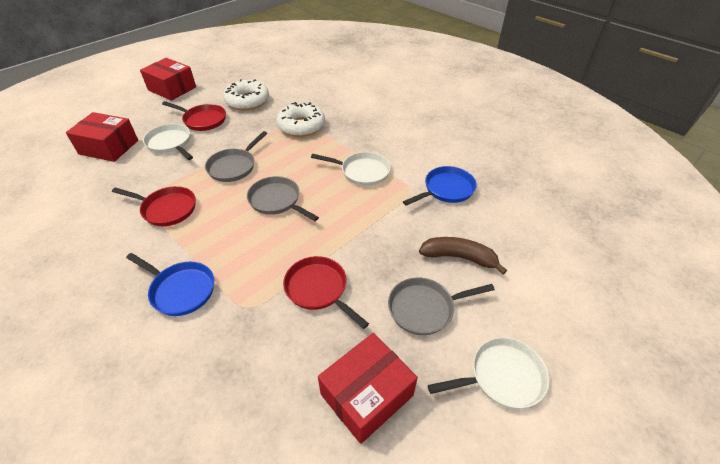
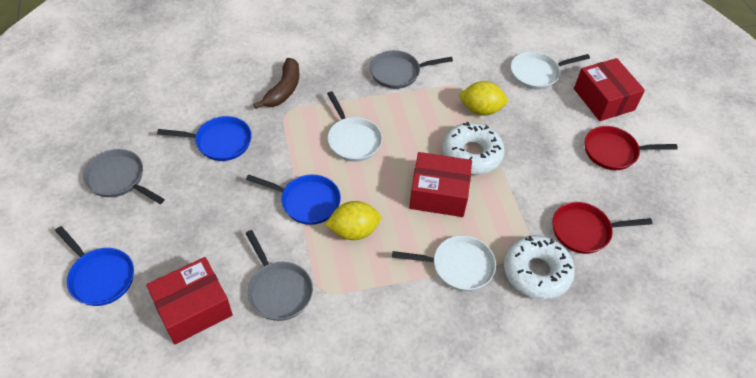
blue pan: [126,253,214,316] [403,166,477,206] = 2 -> [55,226,134,306] [157,116,252,161] [246,175,341,225] = 3
red pan: [112,186,196,226] [162,101,226,131] [283,256,369,329] = 3 -> [552,202,653,254] [585,126,678,170] = 2
yellow lemon: none = 0 -> [325,201,381,240] [459,81,508,116] = 2

